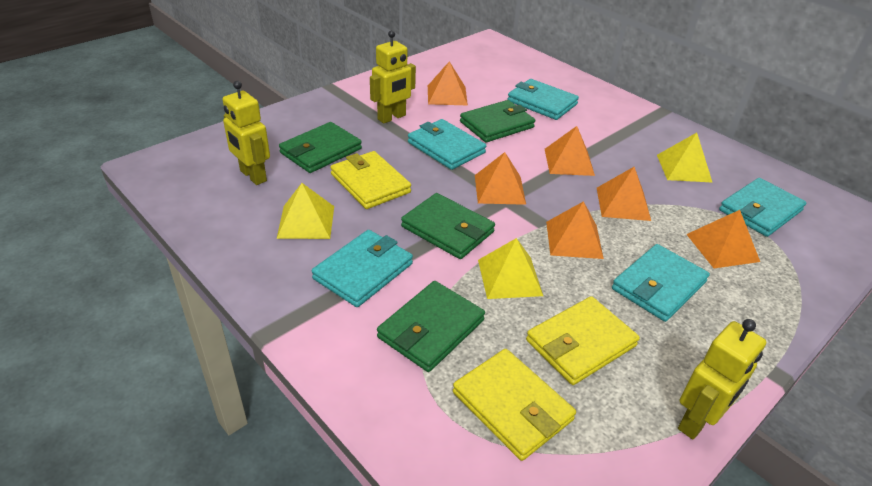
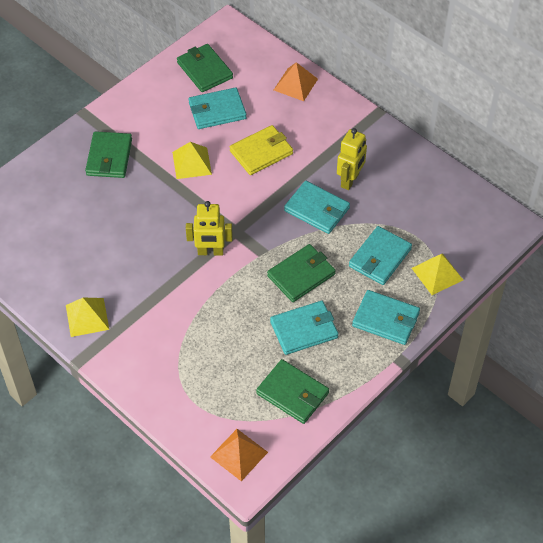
orange pyramid: [428,61,468,105] [475,152,526,205] [545,126,595,176] [546,201,604,259] [597,167,651,221] [686,210,760,268] = 6 -> [210,429,268,481] [274,62,318,101] = 2
yellow robot: [222,81,270,185] [370,30,416,124] [678,319,766,440] = 3 -> [186,201,233,256] [337,128,367,190] = 2
yellow wallet: [330,151,411,209] [453,349,576,461] [526,296,640,385] = 3 -> [230,125,293,175] = 1

